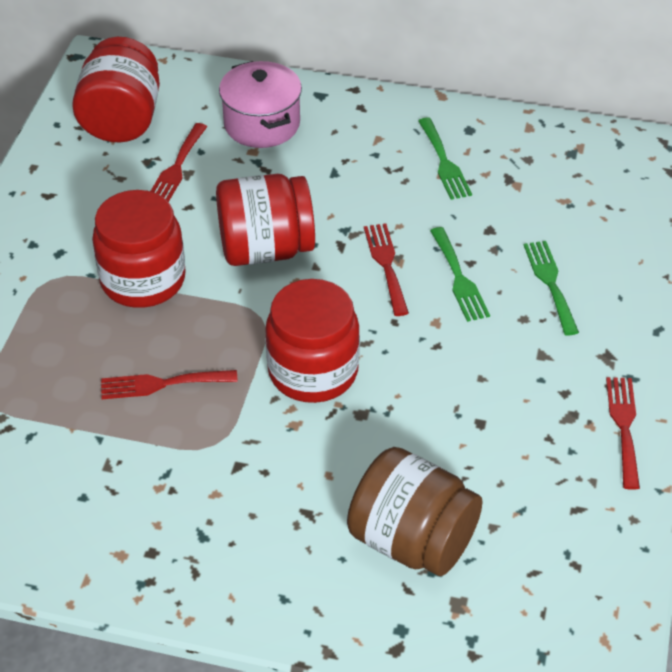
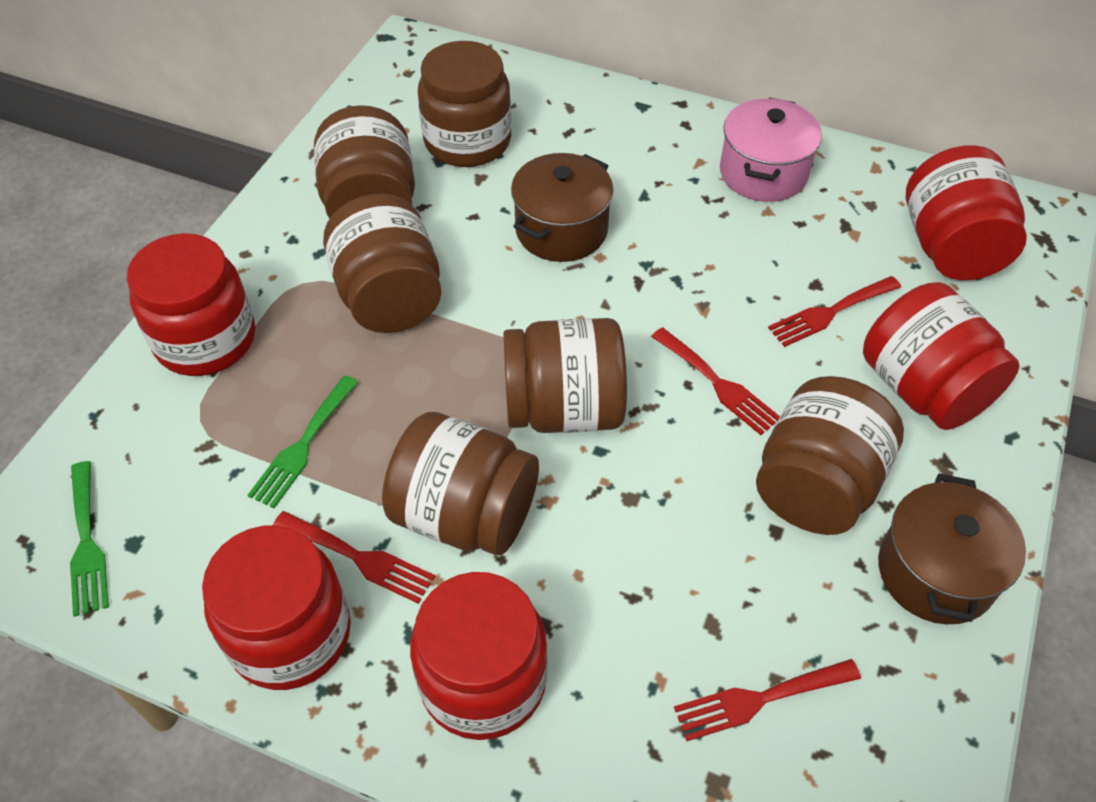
brown jar: [347,447,483,576] = 1 -> [314,105,415,219] [323,194,442,333] [382,412,539,555] [418,41,512,167] [503,318,627,433] [756,376,904,535] = 6
brown pot: none = 0 -> [511,153,614,262] [878,474,1026,624] = 2
green fork: [418,118,472,200] [430,227,490,322] [524,241,579,335] = 3 -> [70,461,109,617] [248,375,359,508] = 2
red jar: [72,37,160,142] [92,190,186,308] [216,174,315,266] [265,279,360,403] = 4 -> [127,233,255,376] [202,525,351,690] [410,572,548,740] [863,282,1020,430] [906,145,1027,280] = 5

